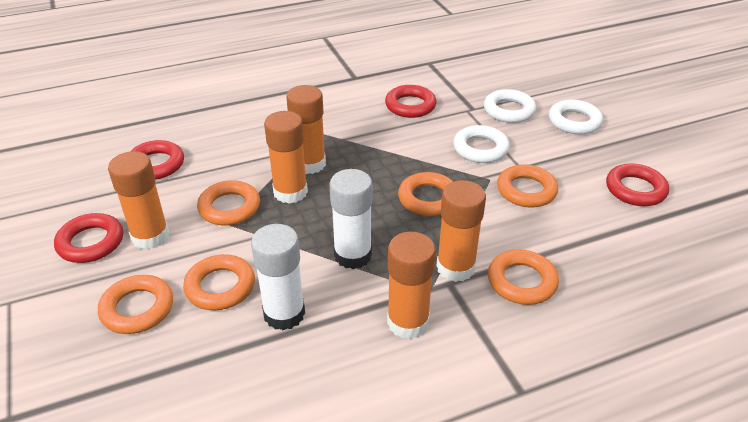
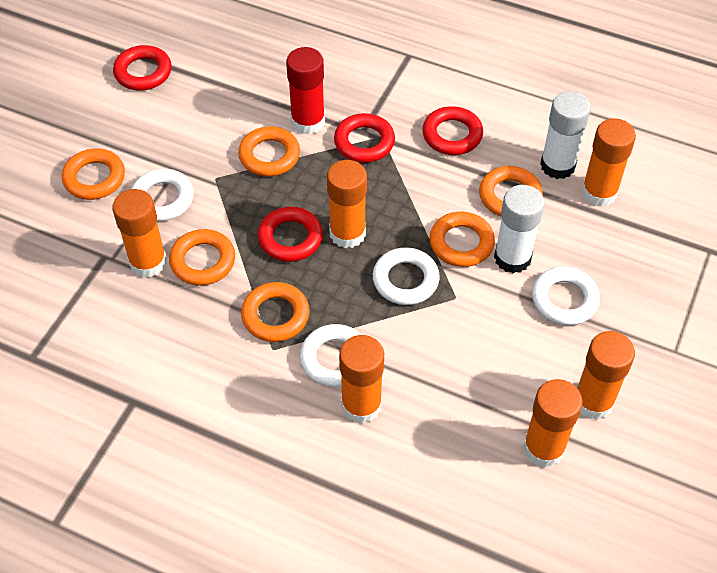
orange glue stick: [108,151,169,250] [264,111,308,204] [286,85,326,174] [387,232,436,339] [436,180,486,282] = 5 -> [112,189,167,278] [327,160,367,248] [339,335,384,424] [523,379,583,468] [577,331,635,420] [582,118,636,207] = 6
red glue stick: none = 0 -> [286,47,325,135] = 1
white ring: [453,125,510,163] [484,89,536,123] [549,100,603,134] = 3 -> [131,169,194,221] [300,324,361,387] [373,247,440,305] [532,266,600,326] = 4

